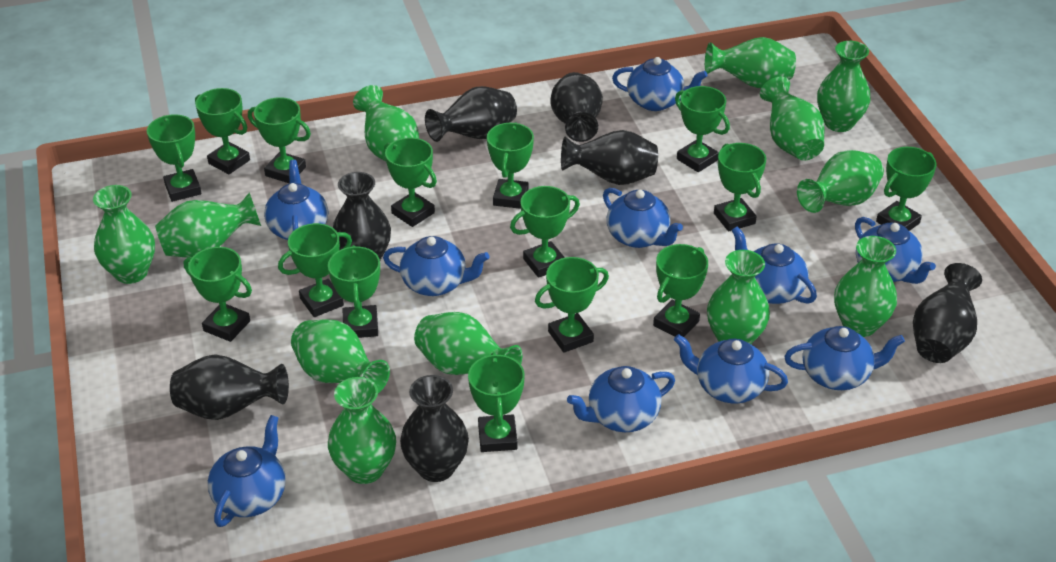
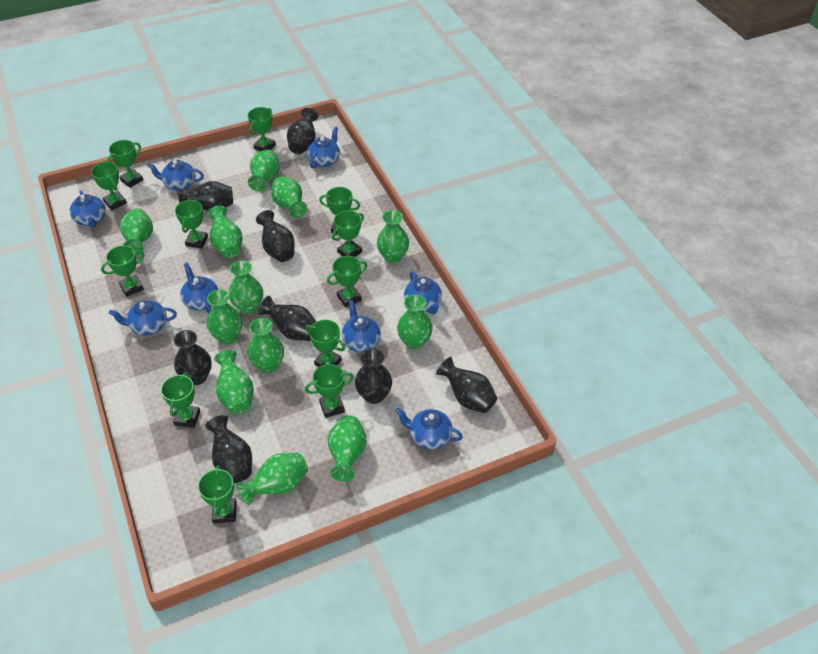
black vase: [170,354,289,420] [333,172,391,260] [400,375,469,482] [425,86,517,142] [551,72,603,142] [561,130,658,185] [913,263,982,363] = 7 -> [173,330,212,385] [178,181,233,211] [205,415,252,483] [256,210,295,262] [258,296,317,341] [287,108,318,154] [355,348,392,404] [436,357,498,413] = 8
blue teapot: [208,415,286,527] [264,160,328,240] [383,236,489,296] [567,366,675,432] [603,188,683,248] [612,57,708,111] [674,334,788,403] [732,226,817,304] [784,326,905,390] [855,217,936,284] = 10 -> [70,190,106,228] [109,300,177,335] [147,160,204,191] [180,263,218,313] [307,126,340,168] [342,300,381,352] [395,408,463,449] [404,272,442,315] = 8
green trophy: [147,114,202,202] [184,247,252,342] [195,88,250,174] [248,97,311,184] [278,223,352,317] [328,245,380,338] [384,137,437,227] [468,352,525,452] [487,122,534,209] [510,186,580,278] [535,257,609,353] [653,244,708,337] [675,86,730,172] [714,143,766,232] [876,147,937,231] = 15 -> [91,162,127,210] [101,245,144,297] [107,140,143,188] [161,373,200,428] [175,199,208,249] [198,465,237,523] [248,107,276,151] [305,364,354,418] [306,320,345,367] [319,187,360,234] [327,256,368,307] [332,210,364,257] = 12

